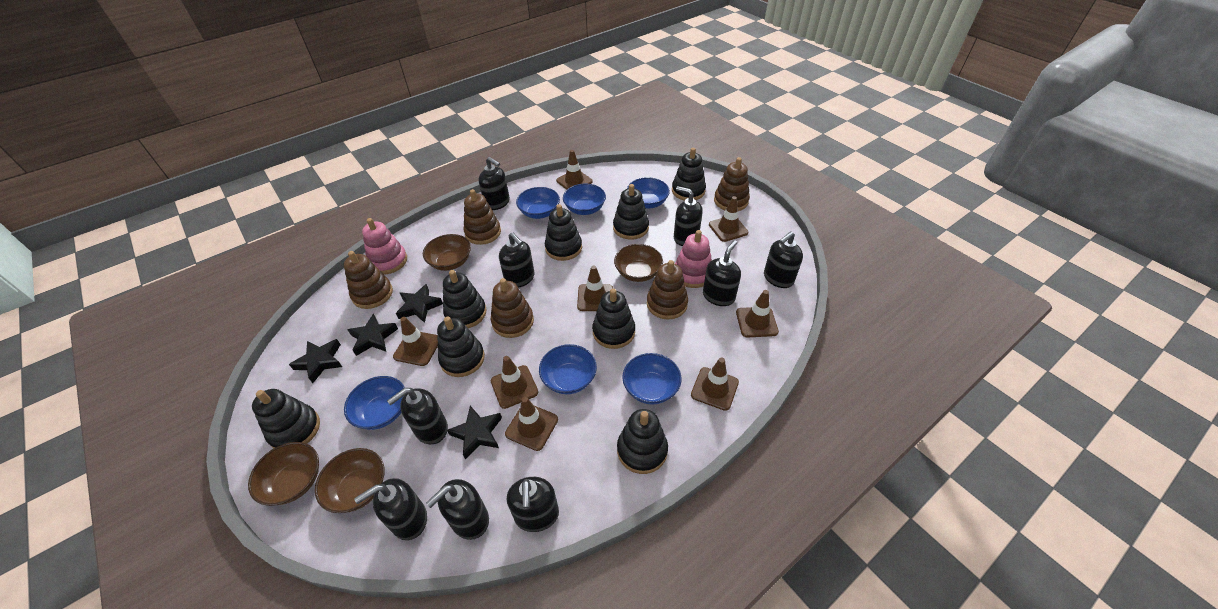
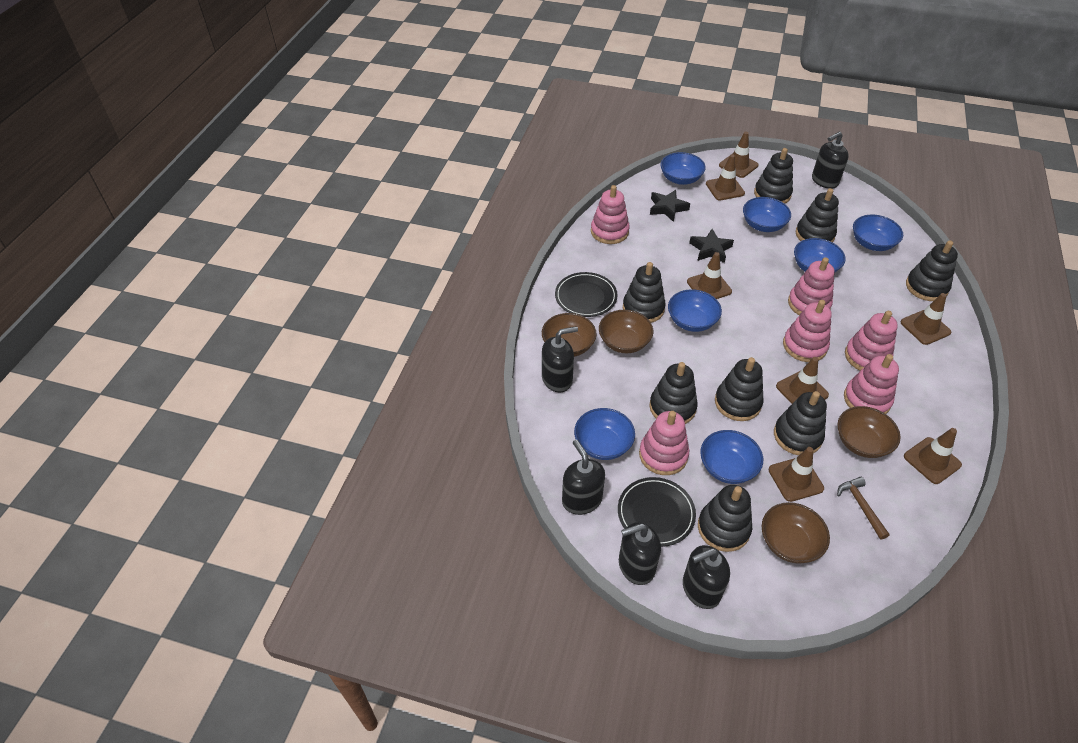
black plate: none = 0 -> [555,272,618,317] [618,477,696,547] = 2
black soap dispenser: [354,478,427,540] [387,388,448,444] [426,479,489,540] [479,157,510,210] [499,232,534,288] [507,477,559,532] [674,186,703,246] [703,240,741,306] [764,232,803,288] = 9 -> [542,326,578,392] [562,440,605,515] [619,522,661,585] [683,545,730,609] [812,131,849,189] = 5
black star: [289,339,342,383] [347,314,398,356] [396,284,443,323] [447,406,502,460] = 4 -> [650,190,690,222] [689,229,734,263] = 2
blue bowl: [344,376,405,430] [516,187,560,219] [539,344,597,394] [563,184,606,215] [622,353,681,405] [627,177,670,209] = 6 -> [574,408,635,460] [661,152,706,185] [668,289,722,332] [700,430,763,484] [743,197,791,232] [794,238,846,272] [853,215,903,251] = 7
brown hammer: none = 0 -> [837,477,890,540] = 1
brown stacking toy: [344,251,393,309] [464,189,501,245] [491,278,534,338] [647,260,688,320] [714,157,750,211] = 5 -> none = 0
brown traffic cone: [393,317,438,366] [491,356,538,409] [505,397,558,451] [556,150,593,190] [577,265,613,311] [691,358,739,411] [709,196,749,242] [736,290,779,337] = 8 -> [687,252,732,299] [706,154,745,201] [719,132,759,178] [769,447,824,502] [776,357,829,404] [901,293,951,345] [904,428,962,484] = 7
pink stacking toy: [362,218,407,274] [675,230,712,288] = 2 -> [591,185,630,244] [639,411,689,475] [783,300,832,362] [788,257,835,315] [844,354,899,414] [845,311,898,371] = 6

